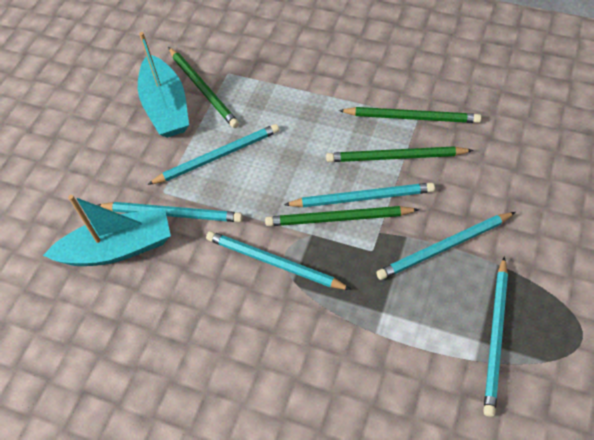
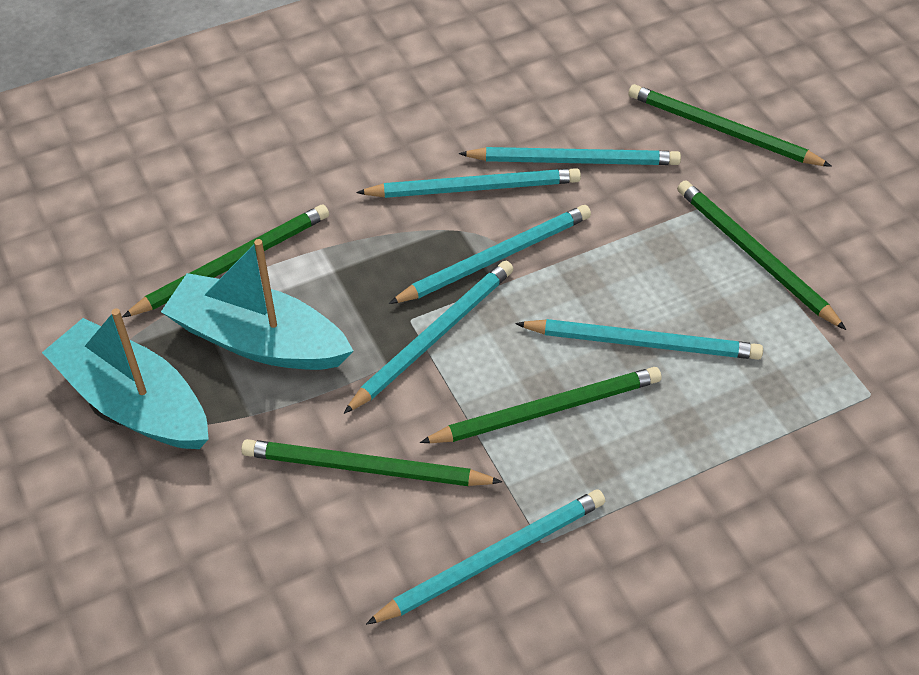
green pencil: [168,47,239,128] [265,206,419,226] [326,146,473,162] [339,107,481,123] = 4 -> [122,204,329,318] [241,439,502,486] [420,367,661,443] [628,84,832,167] [677,180,846,330] = 5

